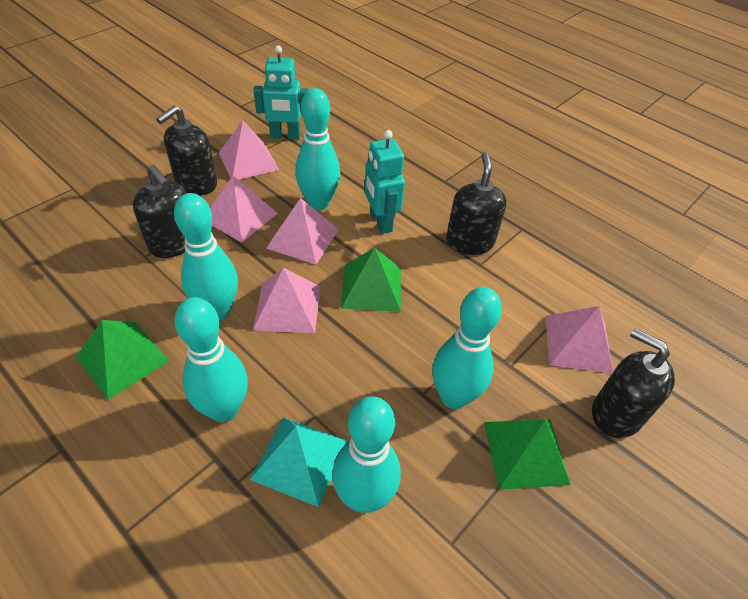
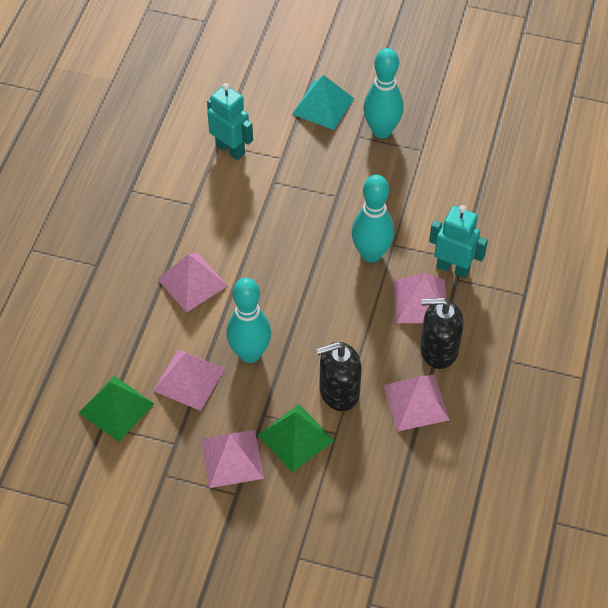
black soap dispenser: [133,165,187,258] [156,105,217,195] [446,152,506,255] [592,328,675,438] = 4 -> [316,342,362,411] [420,298,464,369] = 2
green pyramid: [76,320,169,400] [341,248,401,312] [484,419,571,490] = 3 -> [79,376,154,442] [258,404,334,473] = 2
turquoise bowling pin: [174,193,238,320] [174,297,248,422] [295,88,340,210] [332,396,401,513] [432,287,502,409] = 5 -> [226,278,271,363] [352,175,394,263] [363,48,404,138] = 3

